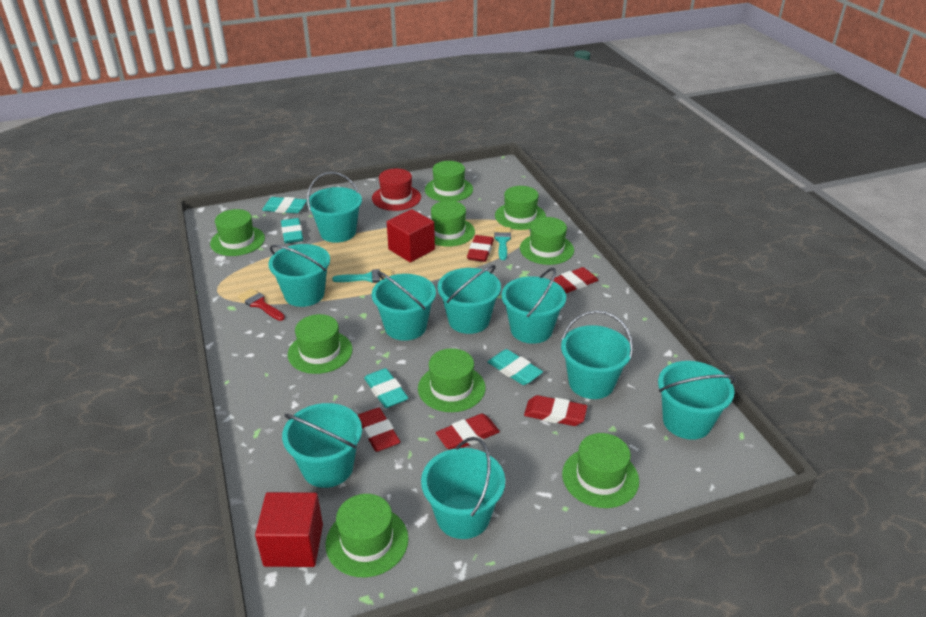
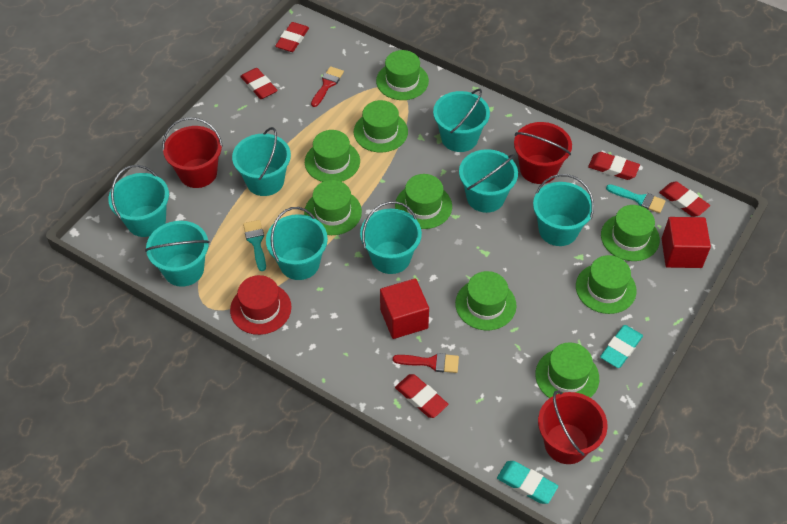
red brush: [238,288,285,321] = 1 -> [311,66,344,107] [393,353,459,373] = 2
red bucket: none = 0 -> [162,117,223,188] [514,122,572,184] [538,390,608,464] = 3
turquoise bucket: [268,244,330,307] [282,403,362,488] [307,172,362,243] [372,271,436,341] [421,437,505,539] [437,265,501,334] [502,268,566,344] [561,310,633,399] [658,361,736,440] = 9 -> [108,165,169,237] [145,221,210,287] [232,127,291,196] [266,207,328,280] [360,201,422,274] [433,89,490,152] [459,149,518,213] [533,174,594,246] = 8
turquoise eraser: [262,197,307,213] [281,218,303,244] [364,368,408,408] [488,349,543,385] = 4 -> [497,461,558,504] [600,325,643,368] = 2

